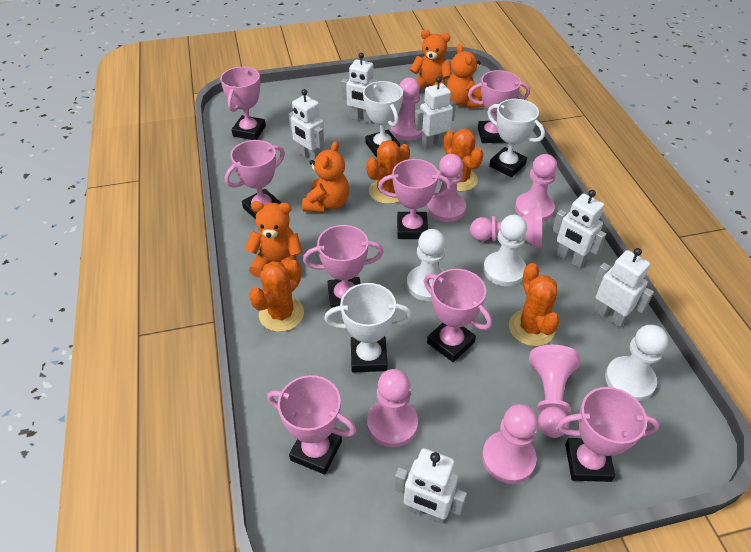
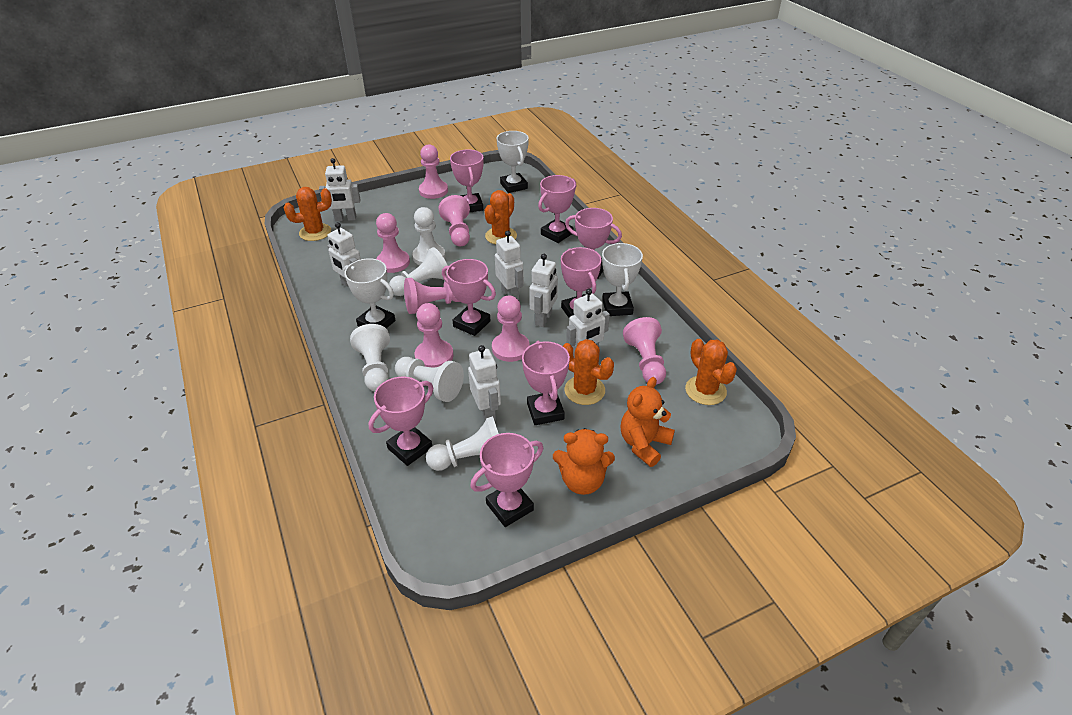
orange teddy bear: [245,201,302,278] [302,141,349,213] [410,30,452,92] [446,44,485,108] = 4 -> [553,428,615,495] [620,377,675,467] = 2
white pawn: [407,229,445,301] [483,215,527,286] [605,325,668,401] = 3 -> [350,324,390,391] [389,247,448,296] [395,357,464,402] [412,207,445,265] [426,416,499,471] = 5

